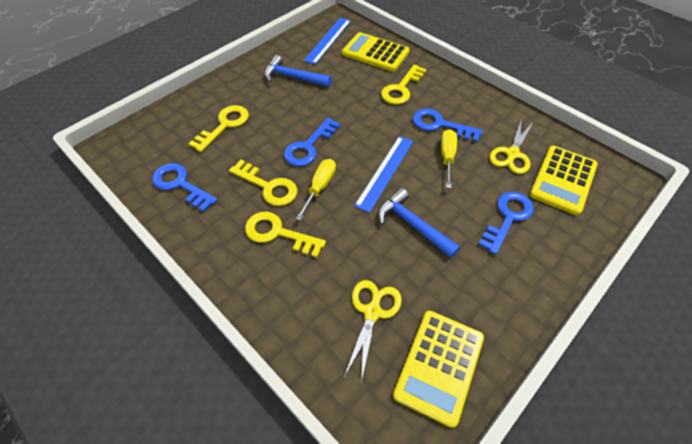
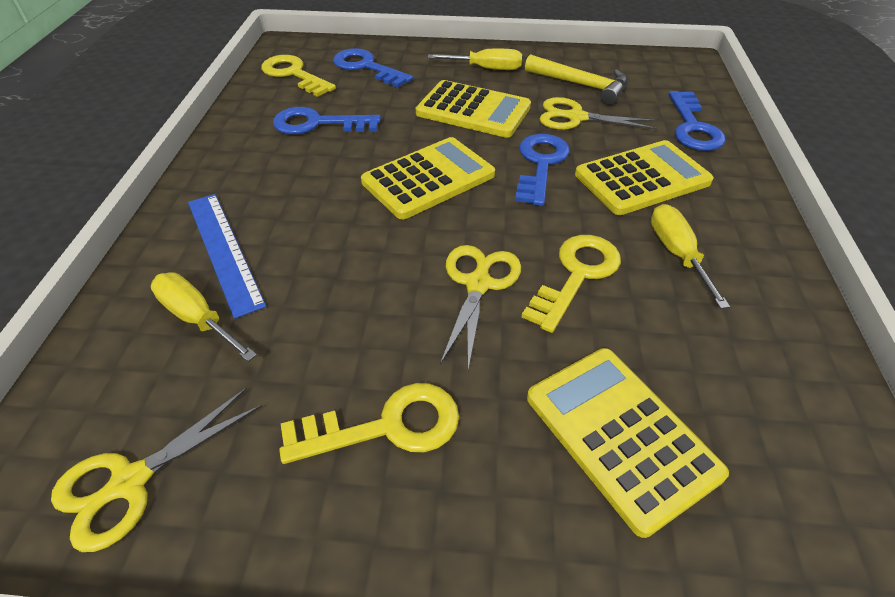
blue hammer: [264,55,331,87] [378,188,460,258] = 2 -> none = 0
blue ruler: [304,18,351,64] [354,136,413,213] = 2 -> [188,194,266,319] = 1
yellow calculator: [342,32,410,72] [393,311,484,428] [530,146,598,215] = 3 -> [361,137,495,219] [416,80,531,138] [527,348,729,538] [575,140,714,215] = 4
yellow hammer: none = 0 -> [525,54,627,105] = 1
yellow key: [189,105,249,152] [229,160,297,206] [245,212,326,258] [381,65,427,104] = 4 -> [261,55,336,97] [279,383,459,464] [522,235,621,333] = 3
yellow scissors: [344,280,402,382] [489,118,534,174] = 2 -> [51,388,262,552] [440,245,521,370] [540,97,658,130] = 3
yellow screwdriver: [296,159,336,221] [441,129,457,188] = 2 -> [151,272,257,362] [428,49,522,70] [651,204,730,309] = 3

